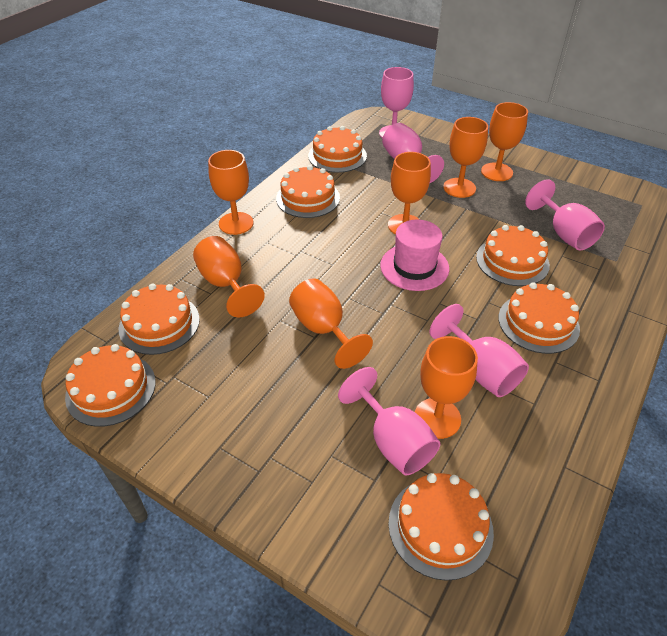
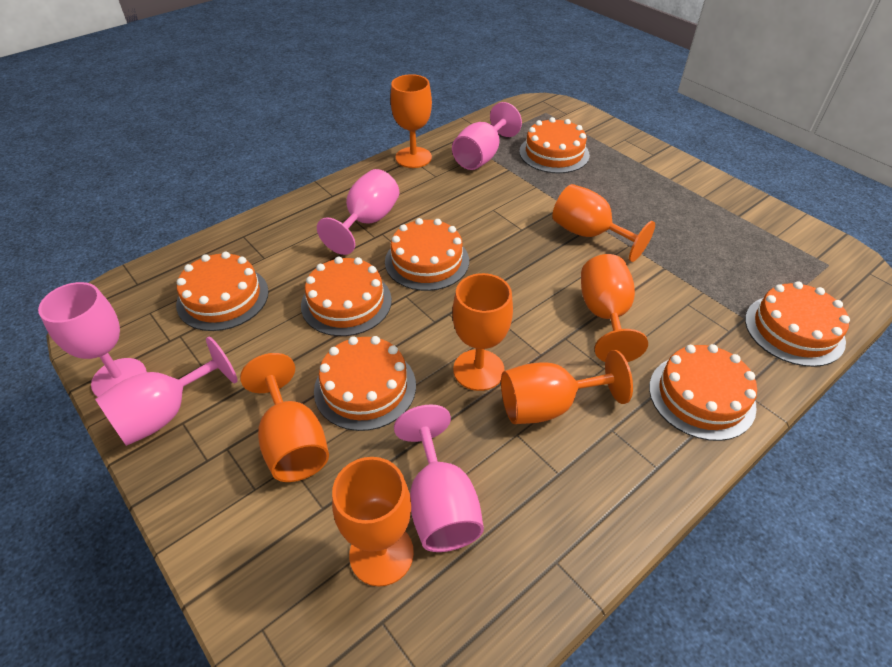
pink hat: [380,219,449,291] = 1 -> none = 0

